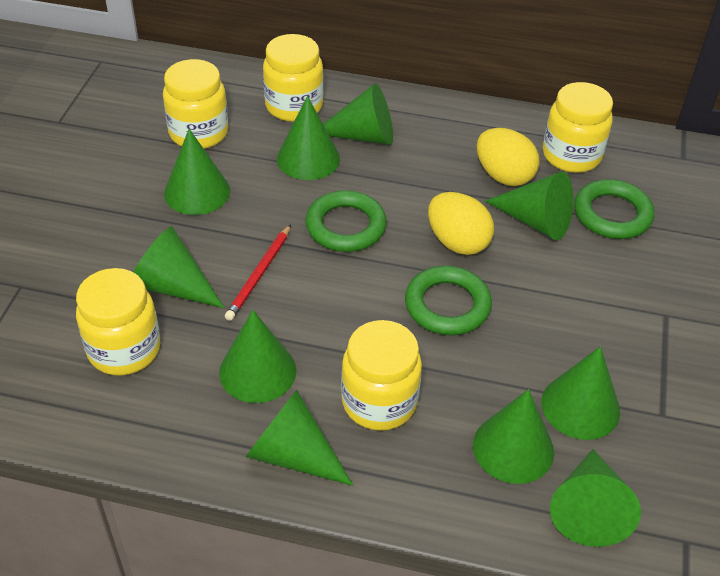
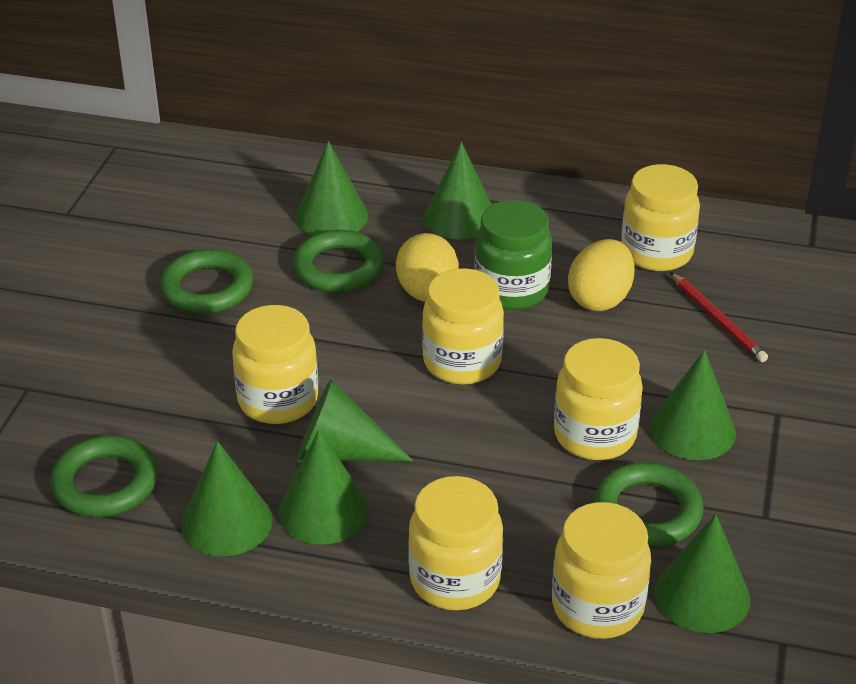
green cone: [133,226,225,308] [164,129,230,215] [219,310,296,403] [246,389,353,486] [277,96,340,180] [323,83,393,145] [473,389,554,484] [485,172,573,240] [541,346,620,440] [550,449,641,547] = 10 -> [181,441,273,556] [278,430,369,545] [295,141,368,236] [297,379,413,461] [424,142,492,240] [650,350,736,460] [654,514,751,633] = 7
green jar: none = 0 -> [474,200,552,310] = 1
green ring: [305,190,387,252] [405,266,492,335] [574,179,654,239] = 3 -> [50,435,158,517] [160,249,253,314] [293,230,384,293] [594,462,704,547] = 4
yellow jar: [76,268,160,376] [163,59,228,149] [263,34,323,122] [341,320,422,431] [543,82,613,173] = 5 -> [232,305,318,424] [408,476,503,610] [422,268,504,385] [552,502,651,639] [554,338,643,460] [621,164,700,271] = 6

